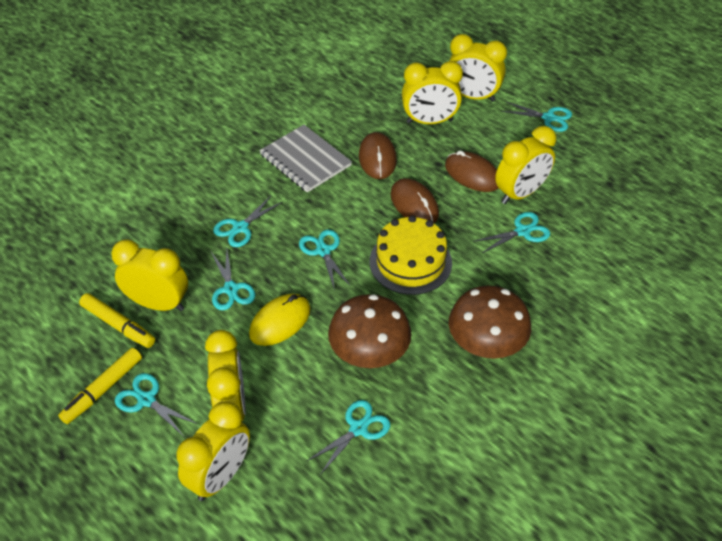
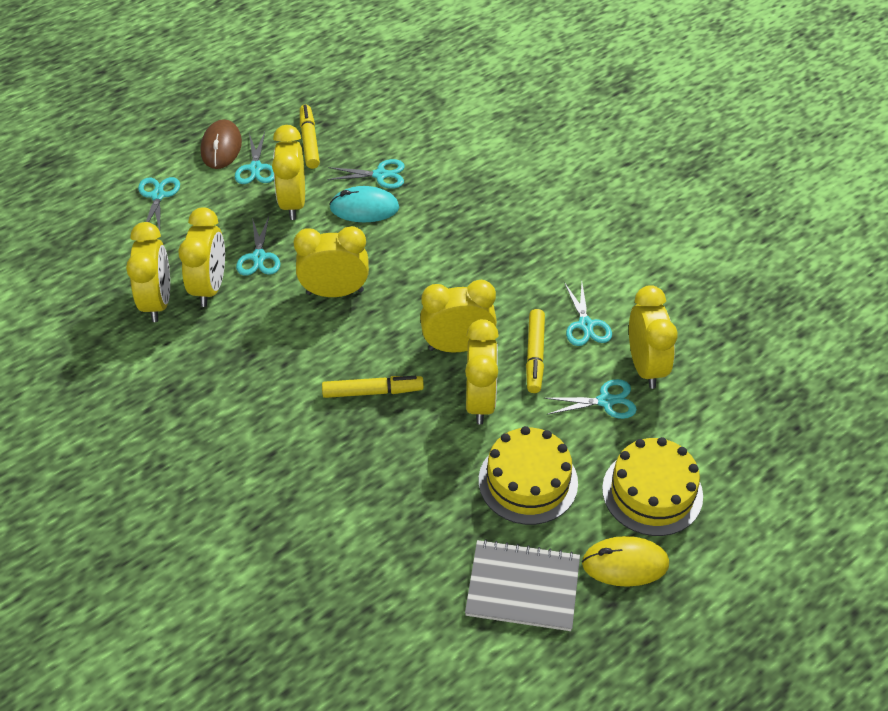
brown mouse: [359,132,397,179] [390,178,439,223] [445,151,499,192] = 3 -> [201,119,242,169] = 1
brown mushroom: [328,294,411,368] [449,286,531,359] = 2 -> none = 0
turquoise mouse: none = 0 -> [329,186,399,222] = 1
turquoise scissors: [115,373,198,436] [211,250,255,310] [213,196,282,247] [299,230,351,291] [306,400,391,475] [473,212,550,254] [502,102,572,132] = 7 -> [138,177,180,231] [235,132,274,184] [236,217,280,276] [327,159,405,189] [544,379,637,419] [564,282,612,346] = 6
yellow cake: [370,215,452,295] = 1 -> [479,426,578,525] [602,437,703,536] = 2
yellow clock: [111,239,188,311] [176,401,250,501] [205,330,246,421] [402,61,463,124] [449,34,507,102] [495,126,556,204] = 6 -> [126,222,170,322] [178,207,225,307] [272,125,305,220] [294,226,369,297] [420,280,497,352] [465,319,499,425] [629,285,678,389] = 7
yellow marker: [58,348,142,424] [79,293,155,348] = 2 -> [300,105,320,169] [322,376,424,398] [526,309,545,393] = 3

